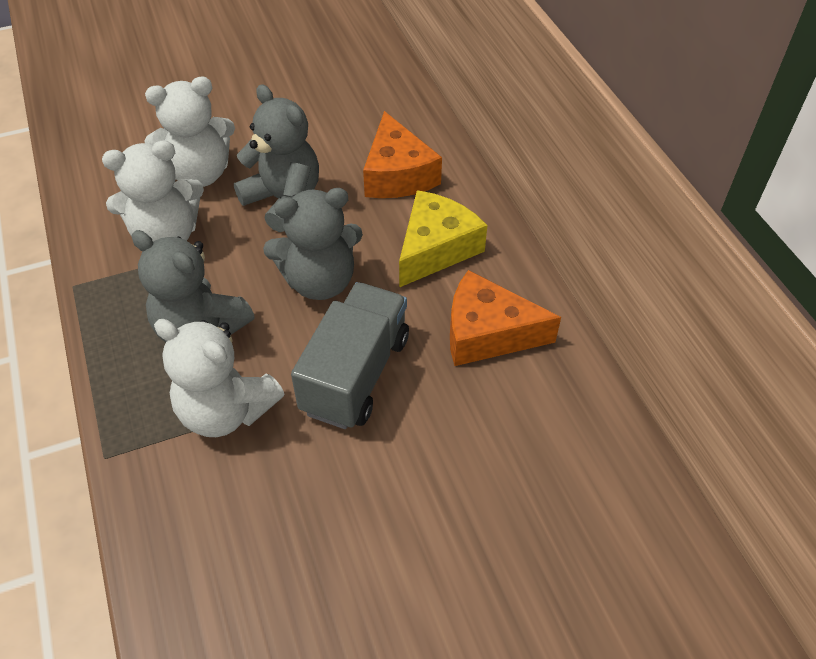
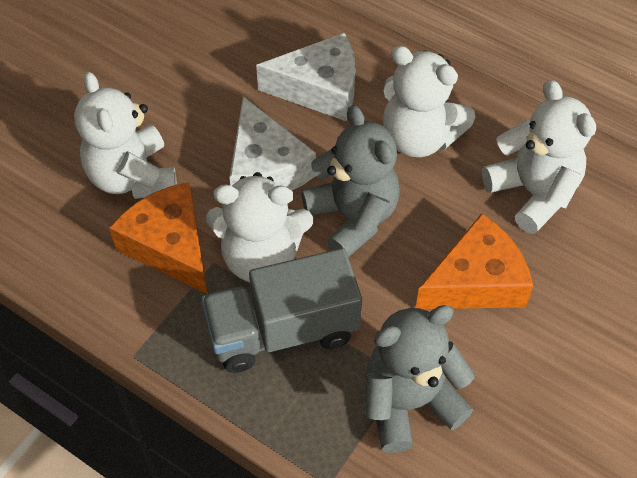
grey teddy bear: [131,230,255,342] [234,84,319,232] [263,188,363,300] = 3 -> [301,105,400,258] [365,305,475,453] = 2
white cheese: none = 0 -> [230,96,316,191] [256,33,355,121] = 2
white teddy bear: [102,140,204,242] [144,76,235,187] [154,319,285,437] = 3 -> [74,72,177,199] [206,172,313,282] [383,46,475,157] [482,80,596,234] = 4
yellow cheese: [399,190,487,288] = 1 -> none = 0

